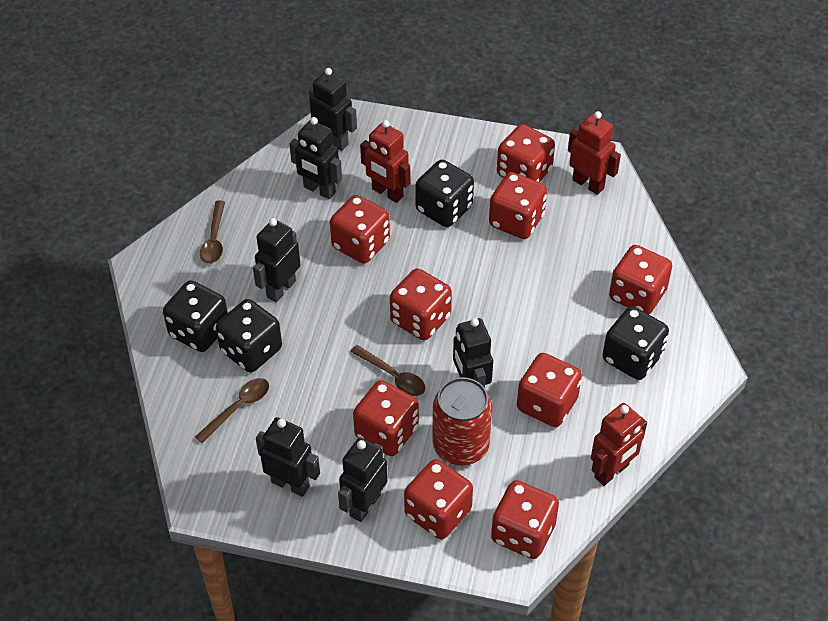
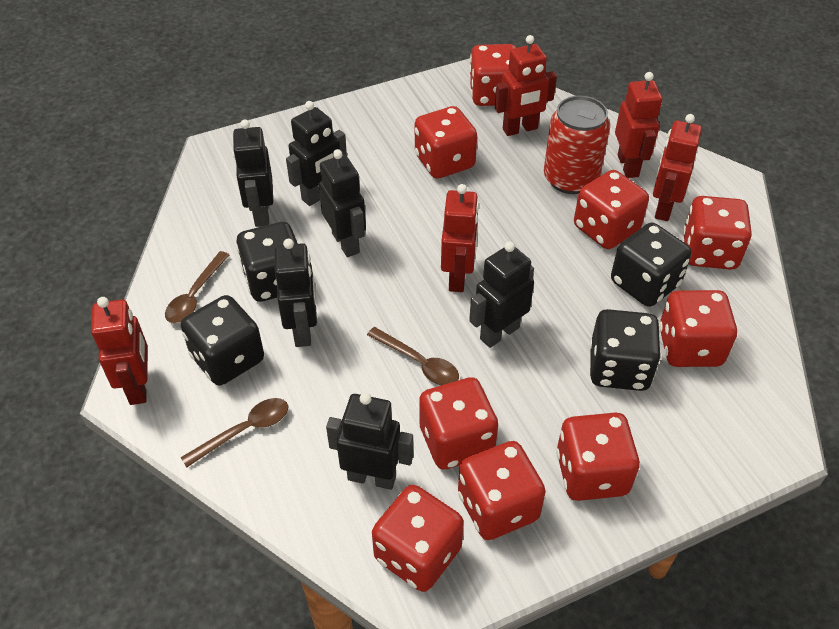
red robot: [360,120,410,203] [568,111,621,195] [591,403,647,486] = 3 -> [91,297,148,405] [441,184,479,292] [495,35,557,136] [615,72,662,178] [653,114,702,221] = 5

